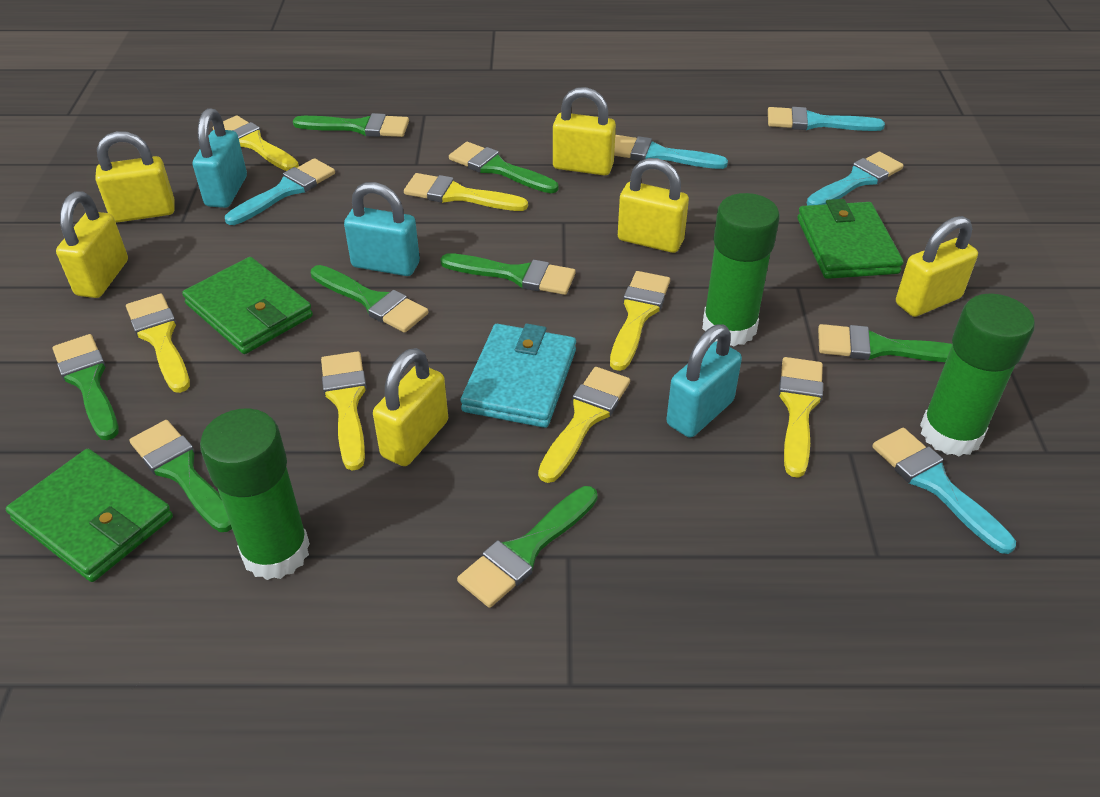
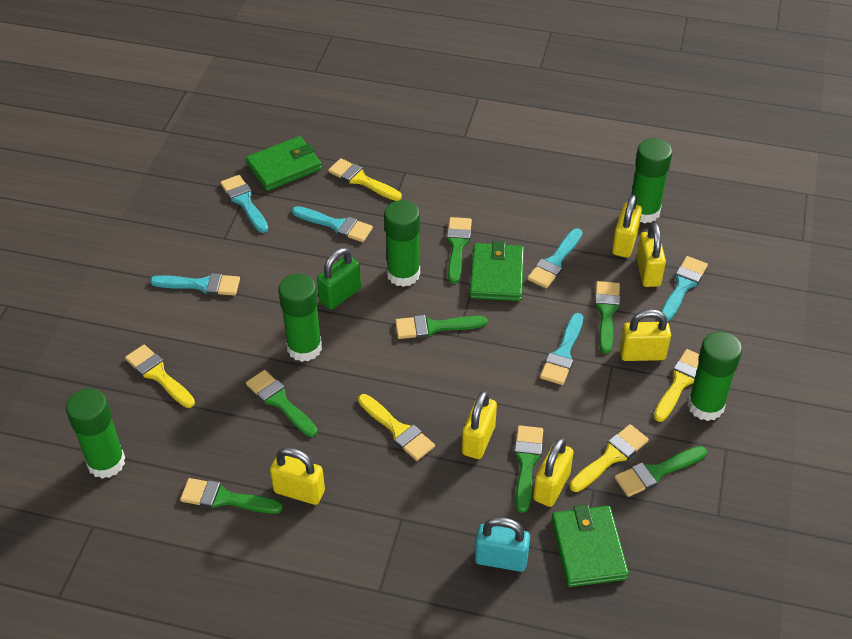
green brush: [53,334,118,440] [130,420,232,532] [293,113,409,137] [311,265,428,333] [440,253,576,295] [449,142,558,193] [457,486,598,608] [818,324,952,362] = 8 -> [180,478,283,514] [246,370,317,437] [395,315,487,339] [447,217,472,284] [514,425,543,513] [595,281,620,354] [614,446,707,497] = 7
green glue stick: [200,408,310,580] [702,193,780,346] [920,293,1035,456] = 3 -> [66,388,125,478] [278,274,322,362] [384,200,420,287] [631,138,672,223] [688,331,742,421] = 5
green padlock: none = 0 -> [317,248,361,310] = 1
turquoise brush: [225,158,335,225] [614,135,728,169] [768,107,885,131] [807,152,904,206] [872,428,1016,554] = 5 -> [150,273,240,296] [220,175,268,233] [292,206,373,242] [527,228,582,288] [540,313,583,385] [661,256,708,321] = 6
turquoise padlock: [193,108,247,208] [344,182,420,276] [666,324,742,438] = 3 -> [475,517,530,572] = 1
turquoise wallet: [461,324,576,428] = 1 -> none = 0
yellow brush: [126,294,190,393] [213,115,299,171] [321,351,366,471] [404,173,528,211] [538,367,630,483] [610,271,670,371] [779,357,823,478] = 7 -> [125,345,195,408] [328,158,402,201] [358,394,435,461] [570,424,649,492] [654,349,699,422] = 5

